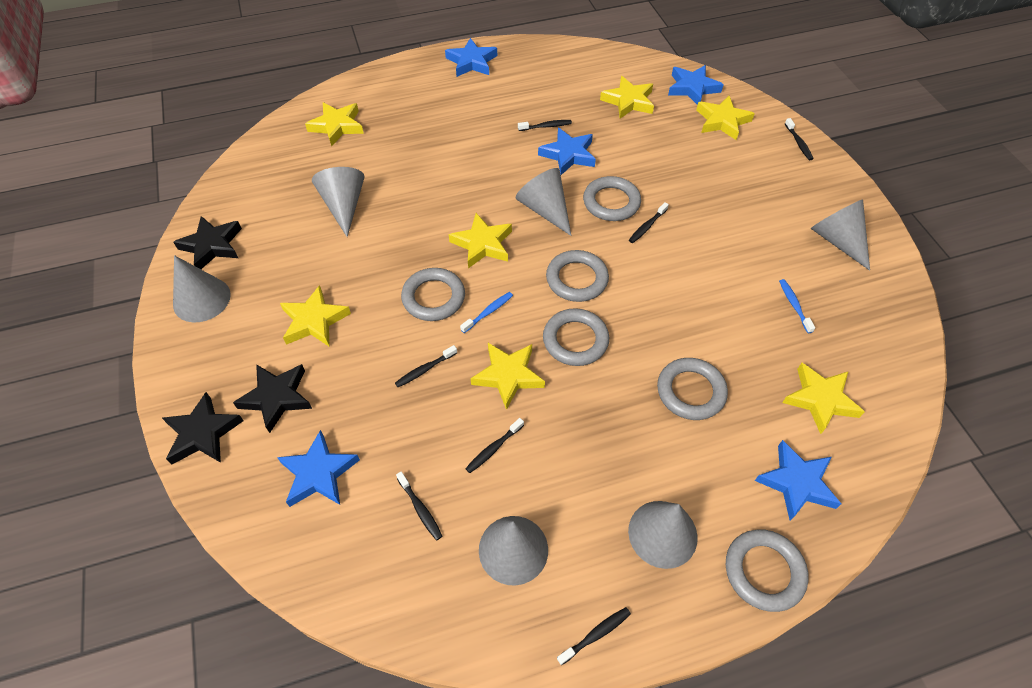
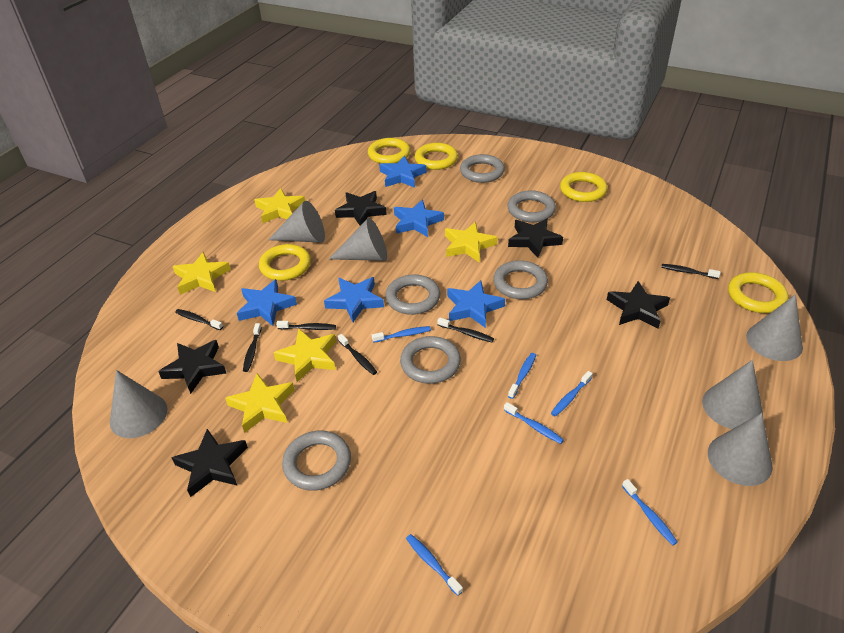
black star: [162,392,244,465] [173,216,242,269] [233,364,312,433] = 3 -> [158,340,226,394] [172,429,248,497] [335,191,387,226] [508,219,563,258] [607,281,670,329] = 5
black toothbrush: [395,345,457,387] [396,472,442,540] [465,418,524,473] [518,120,572,131] [557,607,631,665] [629,202,669,243] [785,118,814,160] = 7 -> [175,309,223,330] [243,323,262,372] [276,321,336,330] [338,334,377,375] [437,317,494,342] [661,264,721,279] = 6
blue toothbrush: [460,292,513,333] [779,279,815,333] = 2 -> [372,326,431,343] [406,534,463,596] [504,402,564,444] [508,353,536,399] [551,371,593,416] [622,479,678,546] = 6
yellow ring: none = 0 -> [259,244,311,281] [368,138,410,164] [415,143,458,170] [560,172,607,202] [728,272,788,313] = 5
yellow star: [280,285,351,347] [305,102,364,146] [449,213,512,268] [471,343,545,410] [600,76,654,119] [696,96,755,140] [782,363,865,434] = 7 -> [173,252,231,295] [225,373,295,433] [254,188,305,223] [274,328,336,382] [445,222,497,262] = 5

